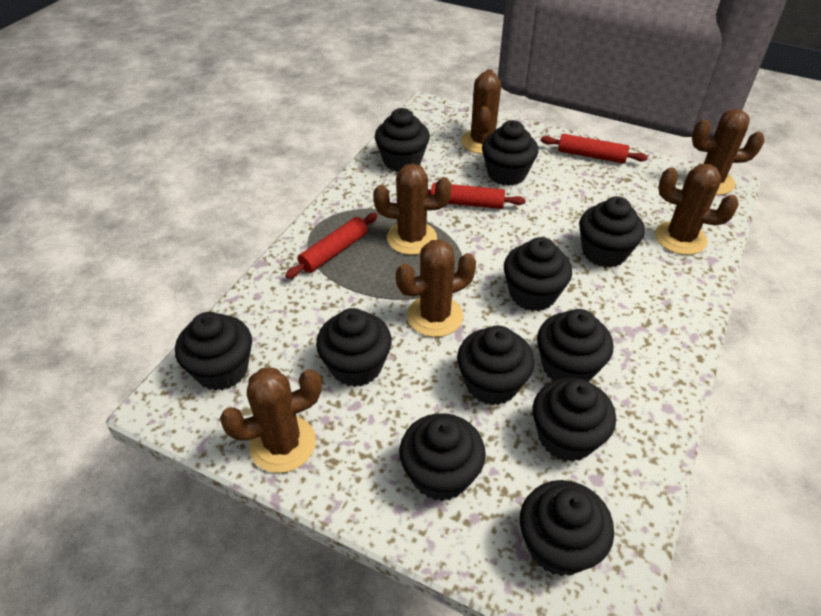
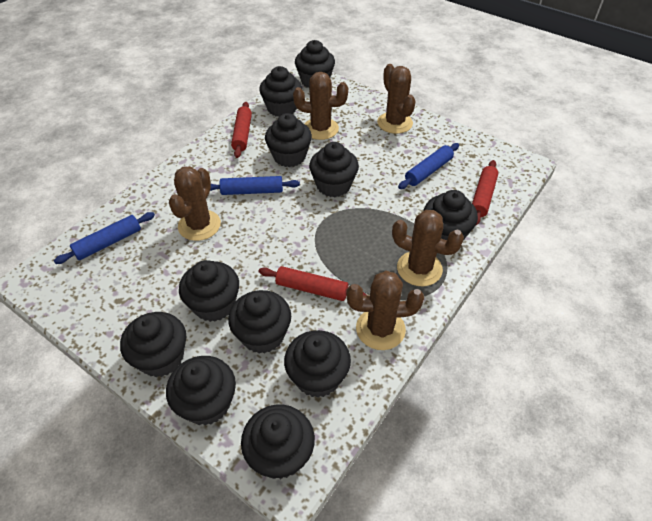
blue rolling pin: none = 0 -> [54,212,155,264] [210,176,300,195] [398,143,459,189] = 3
brown cactus: [220,368,322,473] [373,164,452,255] [396,240,476,337] [461,69,501,154] [655,164,739,255] [688,109,765,195] = 6 -> [169,166,221,241] [293,72,348,140] [346,271,424,350] [377,64,416,134] [392,210,464,286] = 5

